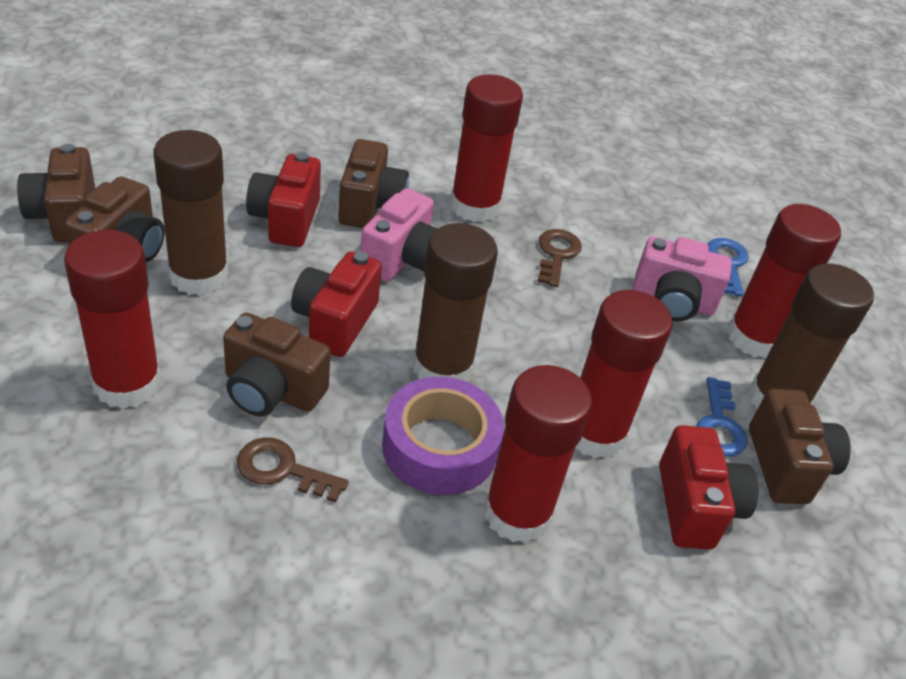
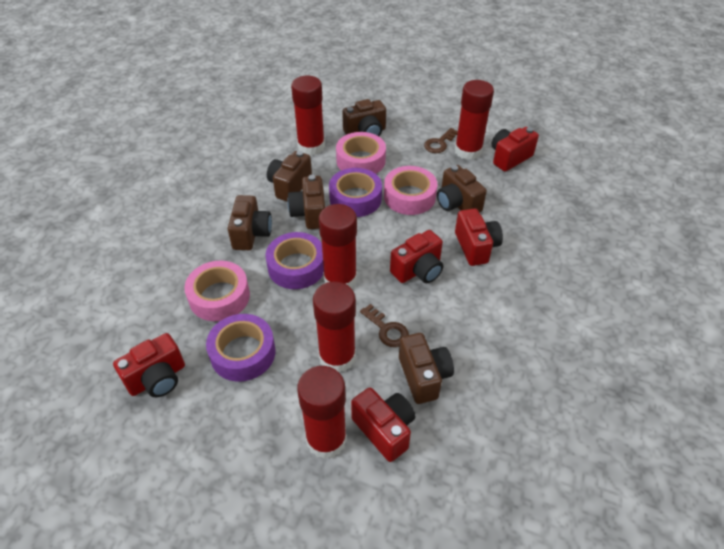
blue key: [696,377,747,457] [707,238,749,296] = 2 -> none = 0
brown camera: [17,144,95,242] [65,176,165,263] [223,312,331,416] [338,139,409,228] [749,389,851,504] = 5 -> [228,195,272,250] [267,151,312,201] [287,175,325,229] [342,99,386,136] [399,333,454,404] [437,165,487,212] = 6
brown glue stick: [153,130,229,295] [413,223,498,382] [748,263,874,410] = 3 -> none = 0
pink camera: [361,188,437,282] [632,237,732,321] = 2 -> none = 0
pink tape: none = 0 -> [184,261,250,321] [336,132,386,174] [384,166,437,215] = 3
purple tape: [382,377,504,495] = 1 -> [206,314,276,382] [266,232,324,289] [329,168,382,217] = 3
red camera: [246,152,321,247] [291,251,382,357] [659,425,759,549] = 3 -> [113,333,185,398] [351,388,415,462] [390,230,443,283] [455,208,503,266] [491,127,539,172] = 5

